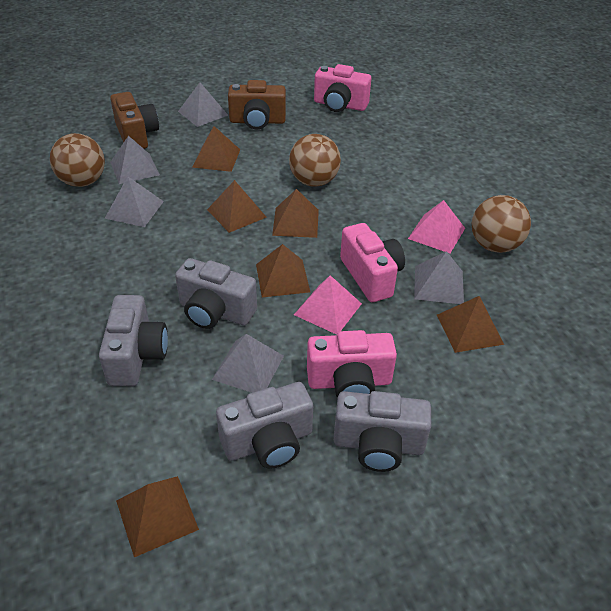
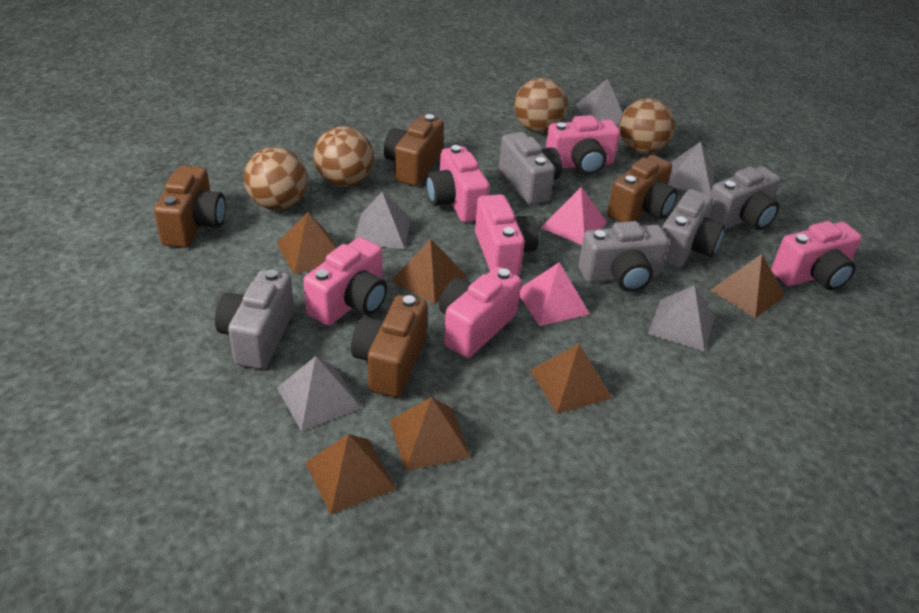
brown ball: [50,133,105,187] [289,134,341,187] [472,195,531,253] = 3 -> [244,147,307,210] [313,126,374,187] [514,78,567,133] [619,98,675,154] = 4
brown camera: [110,92,159,149] [228,80,286,130] = 2 -> [154,166,226,248] [351,295,427,397] [384,114,444,186] [607,155,678,222] = 4
grey camera: [99,295,168,386] [175,258,257,329] [216,382,313,469] [334,391,431,472] = 4 -> [215,269,294,369] [499,132,562,205] [578,221,669,292] [662,189,725,268] [708,166,781,230] = 5
pink camera: [307,330,397,398] [314,64,371,112] [340,223,405,302] = 3 -> [303,237,387,326] [426,145,490,223] [439,267,521,358] [475,194,539,276] [546,115,620,175] [771,221,862,290] = 6

